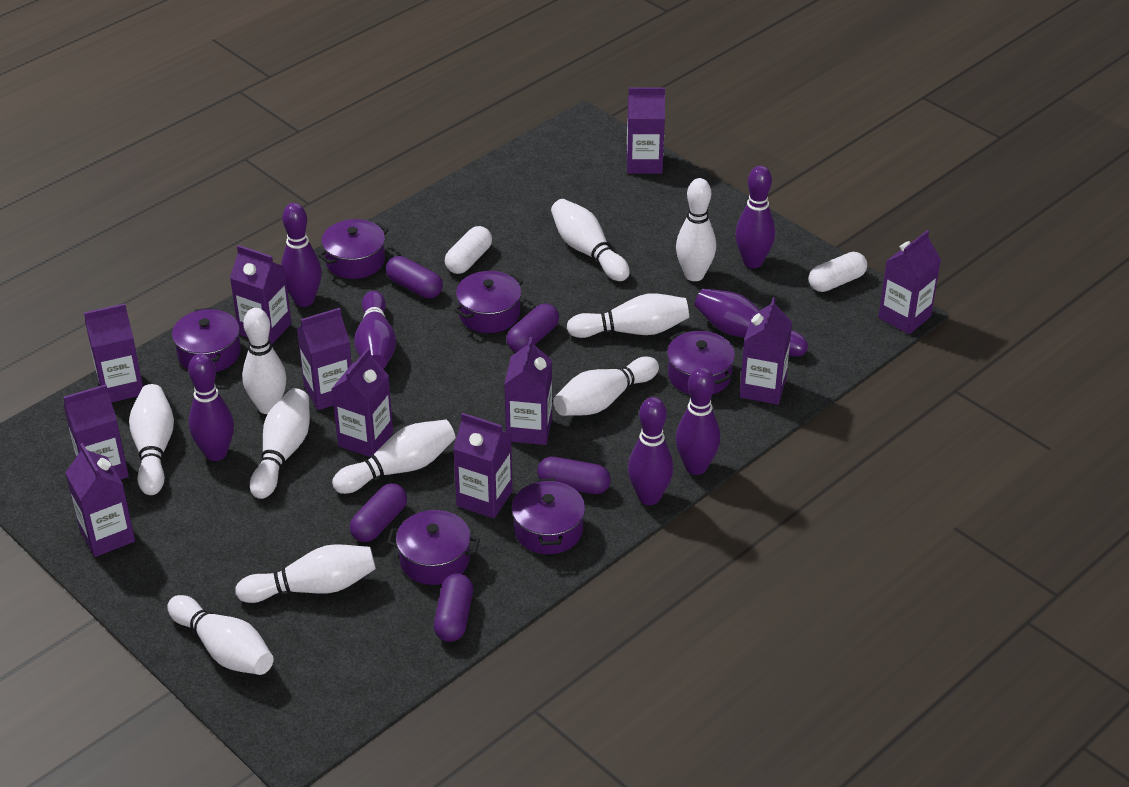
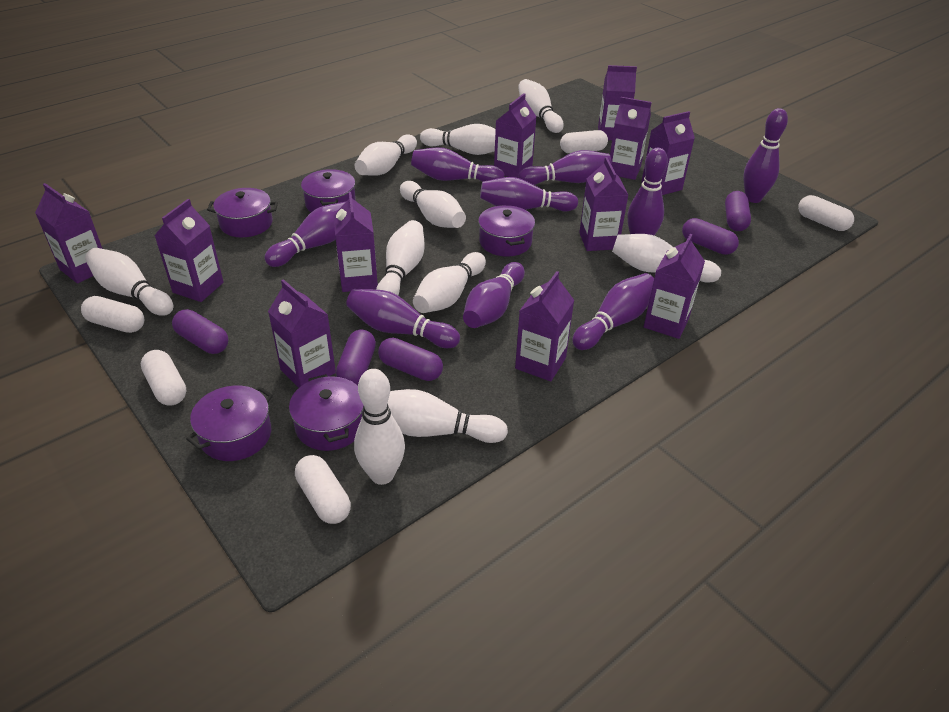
purple bowling pin: [188,354,234,461] [281,203,322,307] [354,291,396,369] [628,397,673,505] [675,367,720,475] [694,288,808,357] [735,165,775,268] = 7 -> [264,202,345,267] [346,289,460,348] [411,147,505,182] [463,262,525,328] [480,177,578,211] [518,150,612,185] [572,273,654,350] [628,148,668,236] [743,108,788,203] = 9
purple pot: [172,307,241,372] [318,219,389,279] [387,510,480,585] [454,271,523,333] [512,478,585,554] [667,331,735,395] = 6 -> [186,385,273,461] [207,188,278,237] [289,374,364,451] [301,169,356,212] [478,205,535,257] = 5
white capsule: [445,226,492,274] [809,252,867,292] = 2 -> [81,296,144,333] [141,350,186,406] [295,455,351,524] [560,130,608,153] [798,195,854,231] = 5

